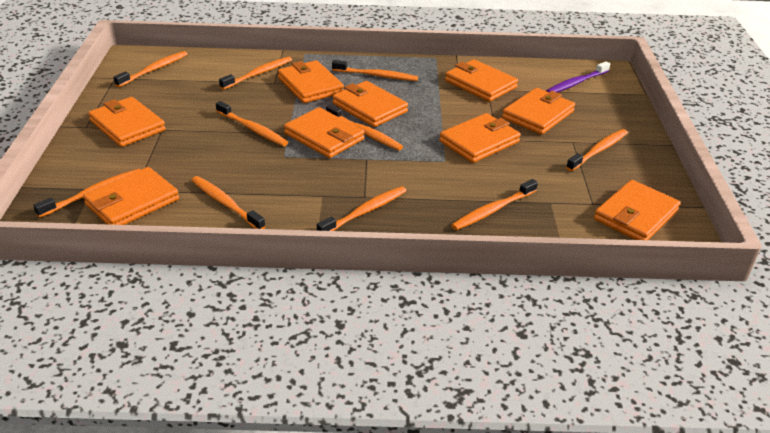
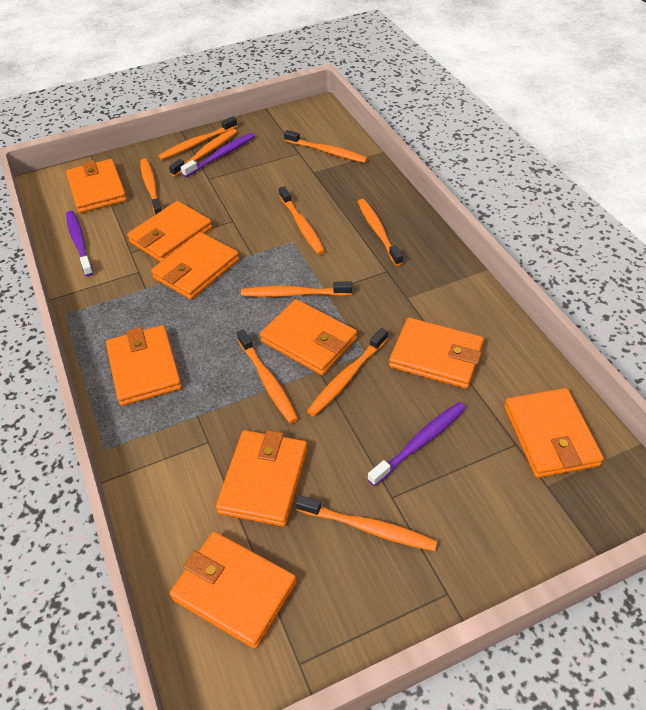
purple toothbrush: [546,61,610,93] = 1 -> [66,211,94,276] [181,133,255,177] [368,402,466,486] = 3

